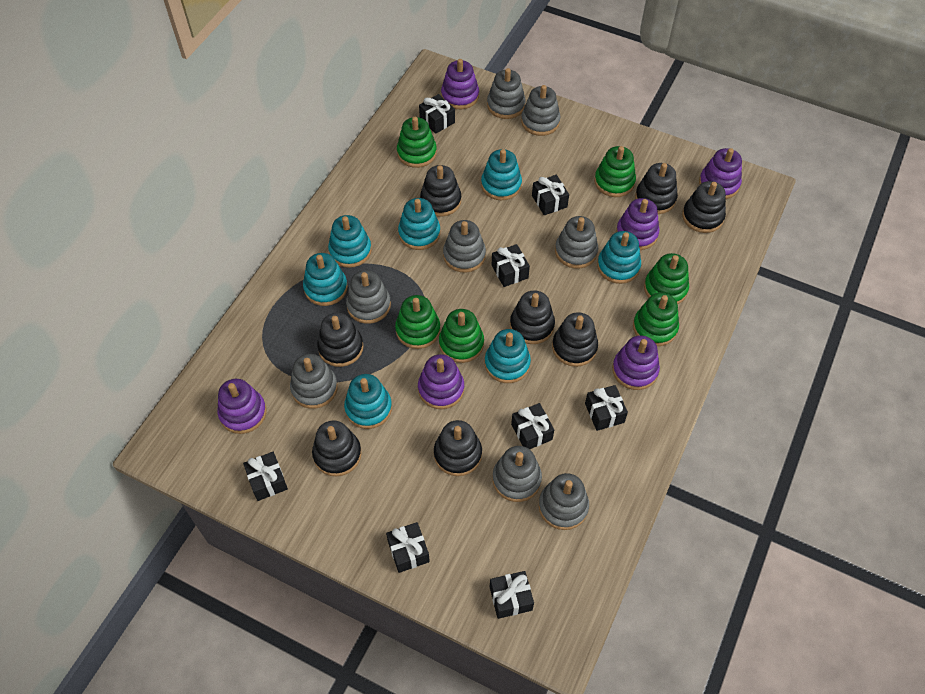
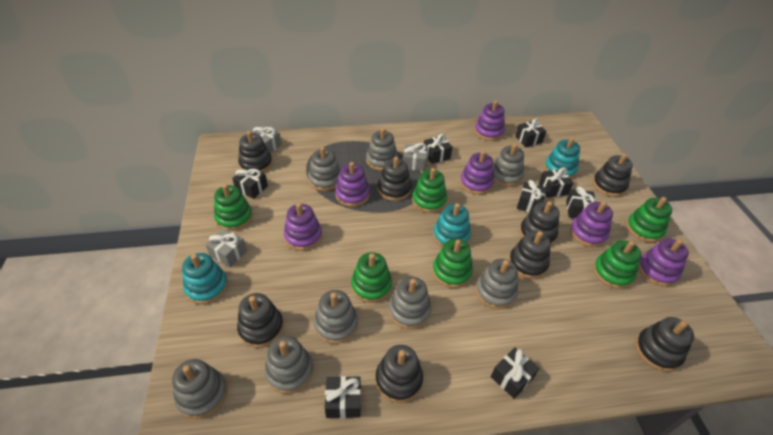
grey gift: none = 0 -> [206,229,247,267] [253,125,282,153] [403,143,427,171] = 3
turquoise stacking toy: [303,253,348,306] [328,215,372,268] [344,374,392,429] [398,198,440,250] [481,149,522,200] [485,329,531,383] [597,231,641,284] = 7 -> [182,253,228,304] [433,203,471,247] [544,137,580,179] = 3

